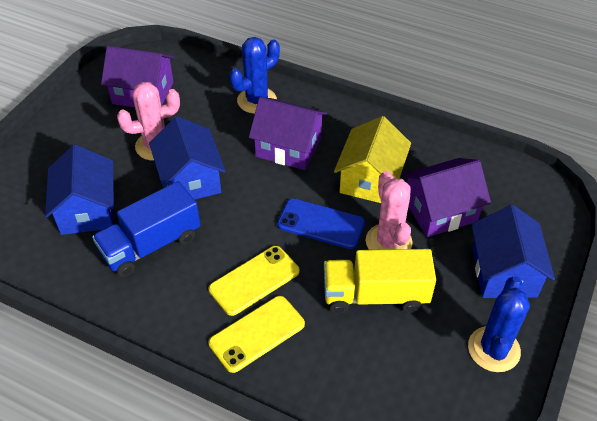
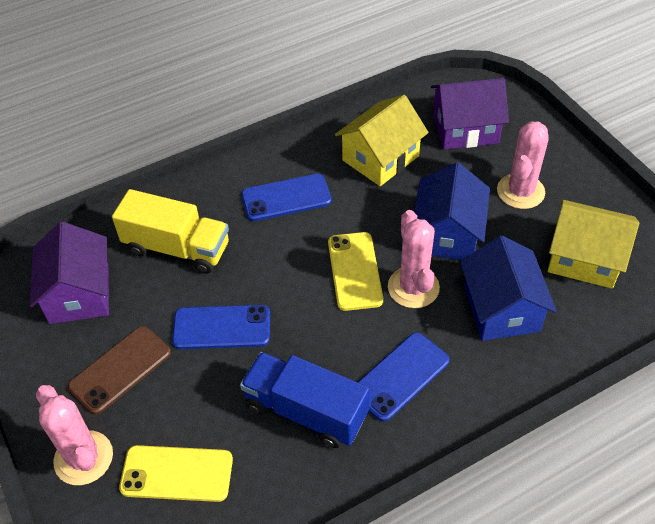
blue cactus: [230,37,280,114] [468,276,530,372] = 2 -> none = 0
blue house: [45,145,114,235] [149,116,226,200] [471,205,555,298] = 3 -> [414,162,490,260] [460,235,557,341] = 2
blue phone: [277,198,365,249] = 1 -> [172,305,270,349] [241,174,332,221] [358,332,449,422] = 3
brown phone: none = 0 -> [68,326,171,415] = 1
pink cactus: [117,82,180,161] [366,171,412,250] = 2 -> [36,385,113,485] [388,210,440,308] [497,121,549,209] = 3
purple house: [101,46,174,108] [249,97,327,170] [402,158,491,237] = 3 -> [30,221,109,324] [431,78,509,150] = 2
yellow house: [334,116,411,203] = 1 -> [335,95,429,186] [548,200,639,289] = 2

